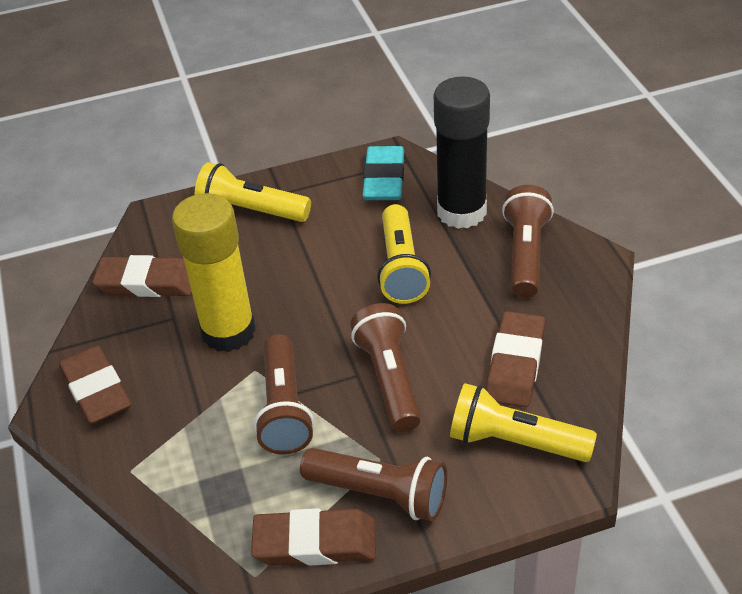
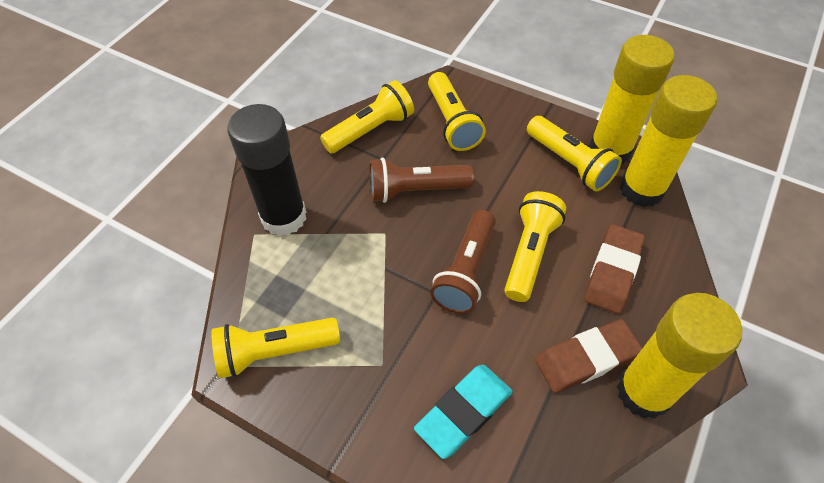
brown eraser: [59,345,131,424] [92,255,192,297] [251,508,376,565] [486,311,545,407] = 4 -> [535,319,642,393] [584,224,645,314] = 2
brown flashlight: [254,334,314,455] [300,448,447,521] [350,303,421,432] [502,185,554,298] = 4 -> [369,158,474,203] [430,210,496,314] = 2
yellow flashlight: [195,162,311,222] [377,204,431,304] [450,383,597,462] = 3 -> [211,318,340,378] [320,80,414,153] [428,72,486,151] [504,191,566,302] [527,116,622,191] = 5
yellow glue stick: [172,193,256,352] = 1 -> [589,35,675,164] [616,293,742,419] [620,75,717,207] = 3

